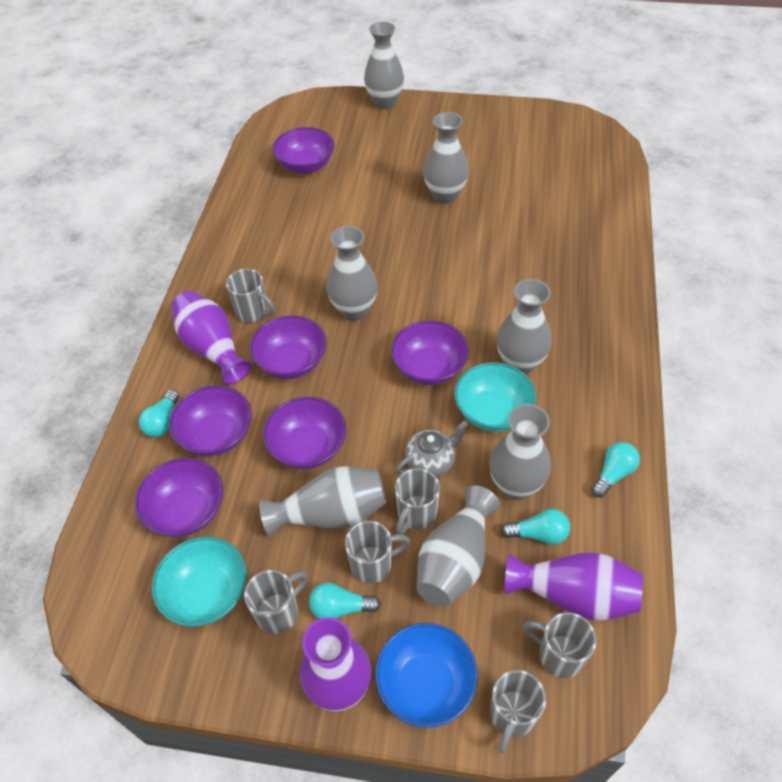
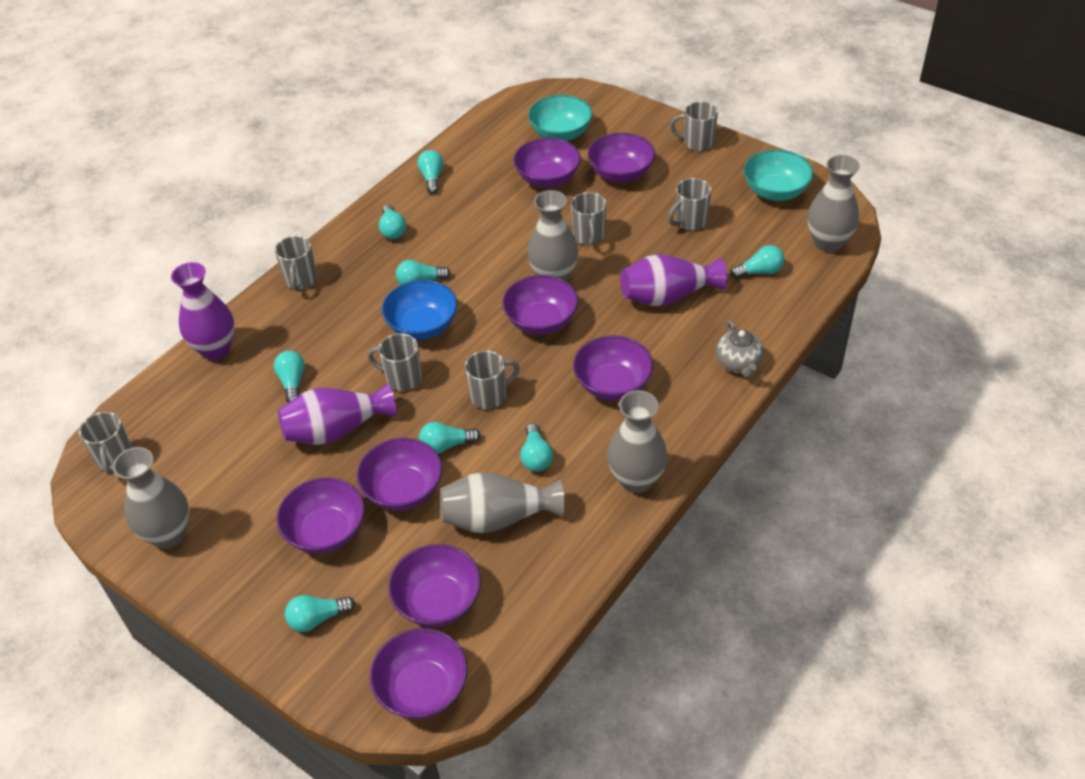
grey mug: [226,269,275,322] [244,570,308,634] [345,521,410,584] [395,468,440,535] [490,670,546,754] [523,612,597,678] = 6 -> [79,412,132,475] [275,236,317,291] [367,333,422,391] [465,351,520,409] [571,192,606,246] [668,178,712,231] [670,101,718,151] = 7
grey vase: [259,466,386,536] [326,226,378,321] [364,22,404,109] [416,485,500,607] [423,112,469,204] [489,404,551,500] [497,279,552,374] = 7 -> [113,447,189,549] [440,472,564,533] [527,190,578,282] [607,390,668,493] [808,155,860,252] = 5
purple bowl: [135,458,223,537] [169,385,252,456] [250,315,327,379] [263,397,346,469] [273,127,335,173] [391,320,469,385] = 6 -> [276,477,365,554] [356,438,442,511] [369,628,468,719] [388,544,481,627] [502,275,578,335] [514,138,581,188] [573,336,653,400] [588,133,655,182] = 8
turquoise light bulb: [139,390,179,437] [309,583,381,619] [501,509,570,545] [591,442,640,497] = 4 -> [274,351,305,403] [285,595,355,632] [379,205,406,239] [396,260,451,285] [418,150,444,194] [419,422,481,454] [520,423,553,472] [731,245,784,279] = 8

